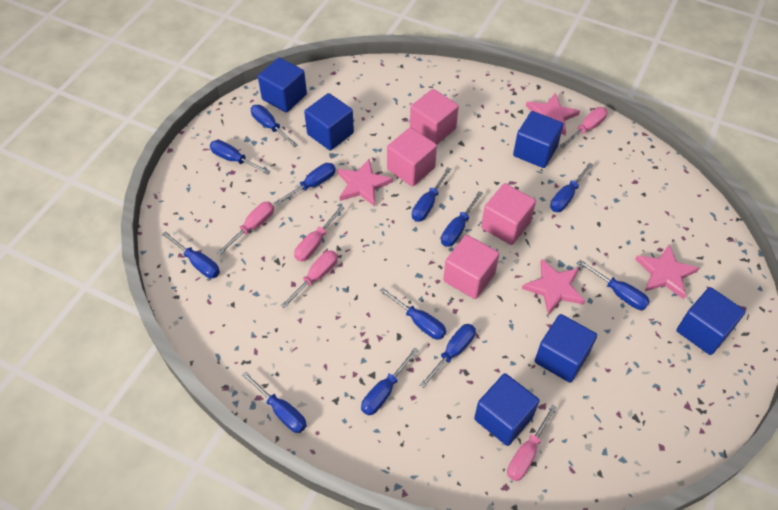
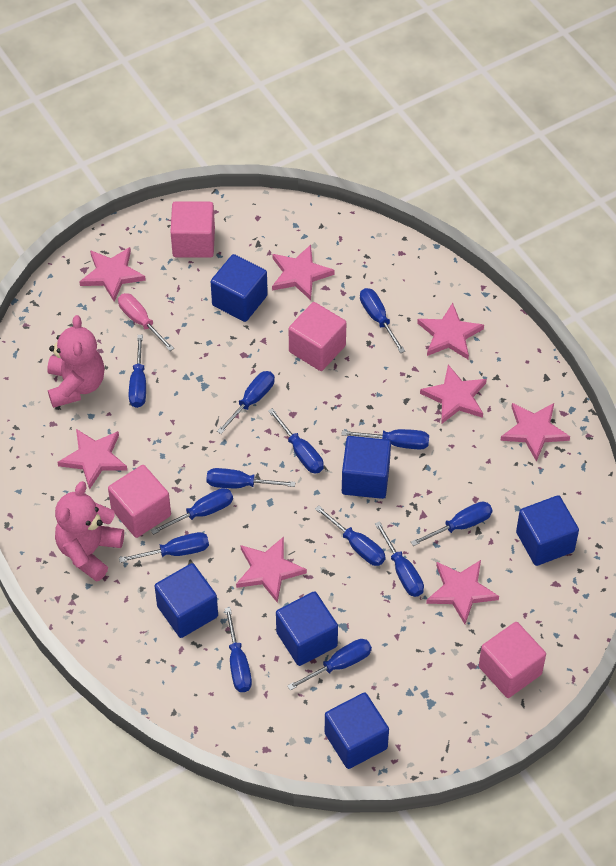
blue screwdriver: [162,231,220,278] [210,140,271,174] [242,372,307,433] [251,105,298,147] [274,163,336,206] [361,348,419,415] [379,287,446,340] [412,167,451,222] [420,324,476,388] [441,191,483,247] [550,162,593,212] [578,260,650,310] = 12 -> [119,532,209,563] [129,335,146,408] [151,488,233,535] [206,468,296,488] [217,371,275,434] [225,607,252,692] [268,408,324,474] [287,639,372,691] [315,505,386,566] [342,429,429,449] [360,288,405,353] [375,521,424,597] [411,502,493,546] = 13
pink screwdriver: [217,202,274,255] [281,250,338,309] [294,206,345,262] [507,405,557,481] [560,107,607,148] = 5 -> [118,293,174,351] = 1
pink star: [337,159,393,206] [522,259,585,315] [526,93,580,136] [635,245,699,299] = 4 -> [57,429,127,490] [79,247,146,302] [236,536,307,603] [272,245,335,300] [417,303,484,359] [420,365,487,424] [426,560,499,624] [500,403,570,462] = 8
pink teddy bear: none = 0 -> [48,315,105,408] [55,481,124,582] = 2

